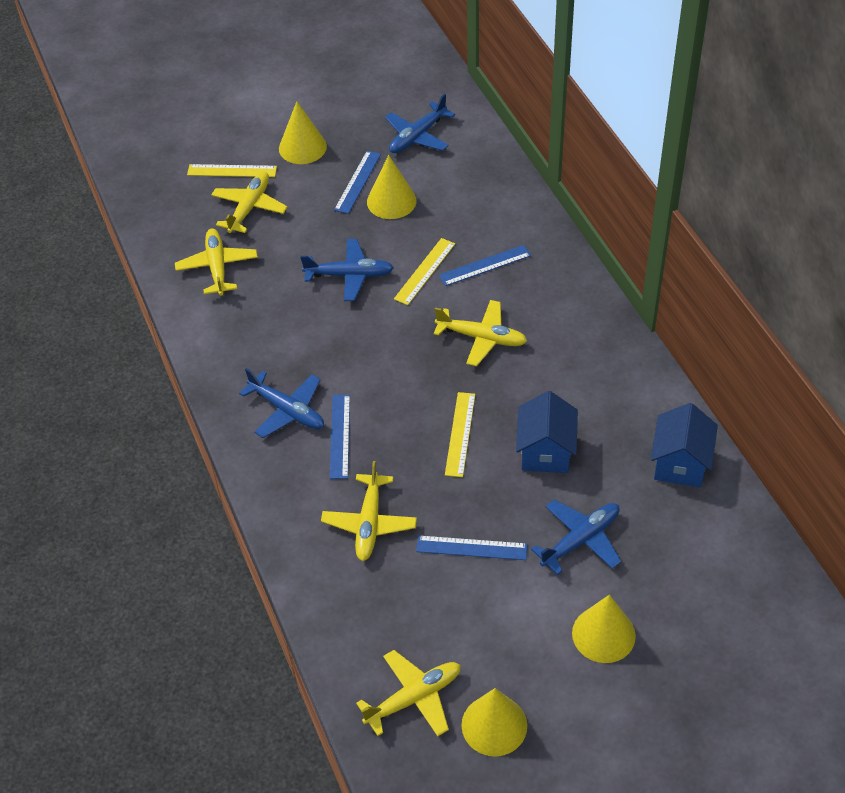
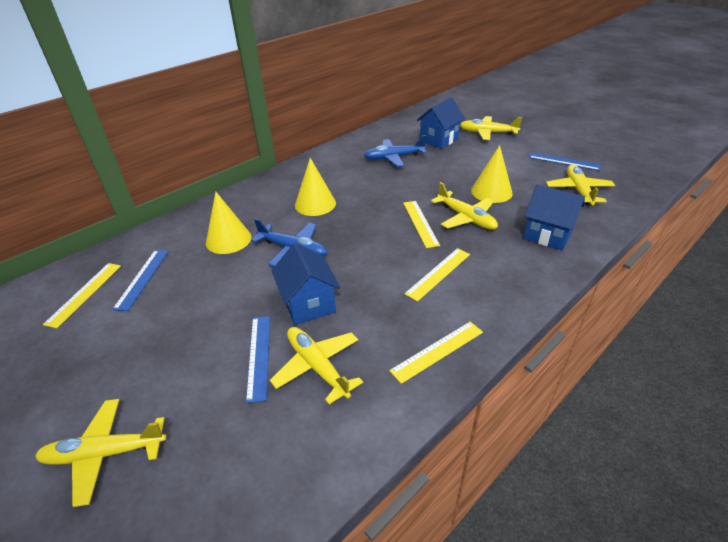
blue house: [516,391,578,473] [651,403,718,488] = 2 -> [271,243,340,325] [417,98,465,149] [523,185,585,251] = 3
blue plane: [239,368,324,438] [300,239,394,301] [385,94,455,153] [531,500,621,575] = 4 -> [251,218,327,267] [364,135,427,167] = 2
blue ruler: [330,395,350,479] [334,151,381,214] [416,535,528,560] [439,245,531,286] = 4 -> [112,250,169,311] [246,316,270,403] [529,152,601,171] = 3
yellow cone: [279,101,327,164] [367,155,417,219] [462,688,527,757] [572,595,636,663] = 4 -> [206,191,251,254] [295,158,336,216] [471,145,513,203] = 3
yellow ruler: [187,164,277,177] [394,238,455,305] [445,392,475,477] = 3 -> [43,263,121,328] [389,322,483,384] [403,201,440,248] [404,248,470,302] = 4

